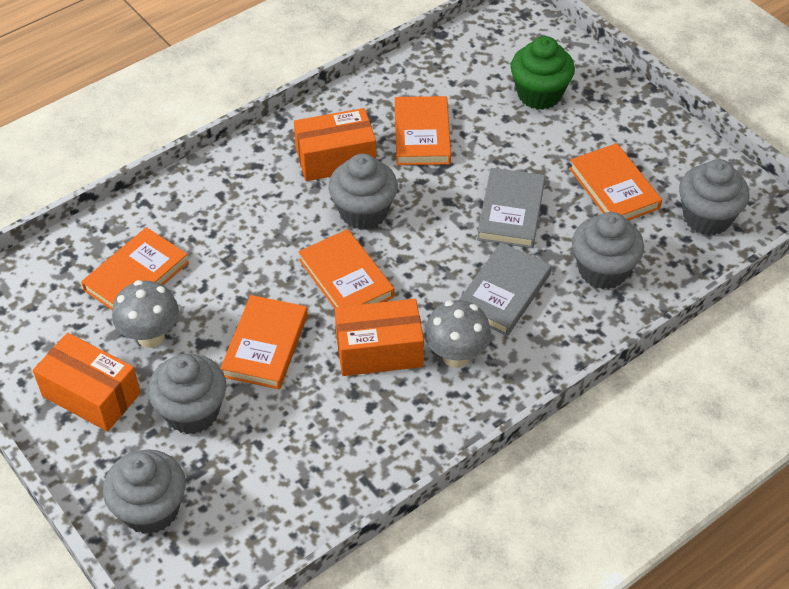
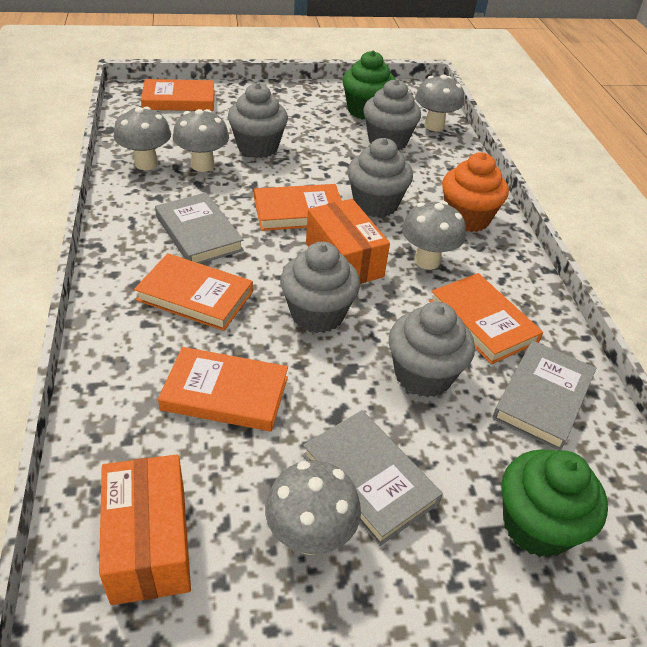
green cupcake: [511,36,575,110] = 1 -> [342,50,396,119] [502,449,608,558] = 2
grey book: [459,243,552,336] [477,168,545,248] = 2 -> [155,193,244,264] [302,410,443,546] [492,341,596,451] = 3
grey mushroom: [112,280,179,348] [424,300,491,368] = 2 -> [114,107,171,170] [173,109,229,172] [265,461,361,555] [402,201,466,270] [415,75,464,131] = 5
orange box: [33,333,141,432] [294,108,376,181] [335,299,424,376] = 3 -> [99,454,191,605] [306,199,390,284] = 2
orange cupcake: none = 0 -> [442,153,509,232] = 1

